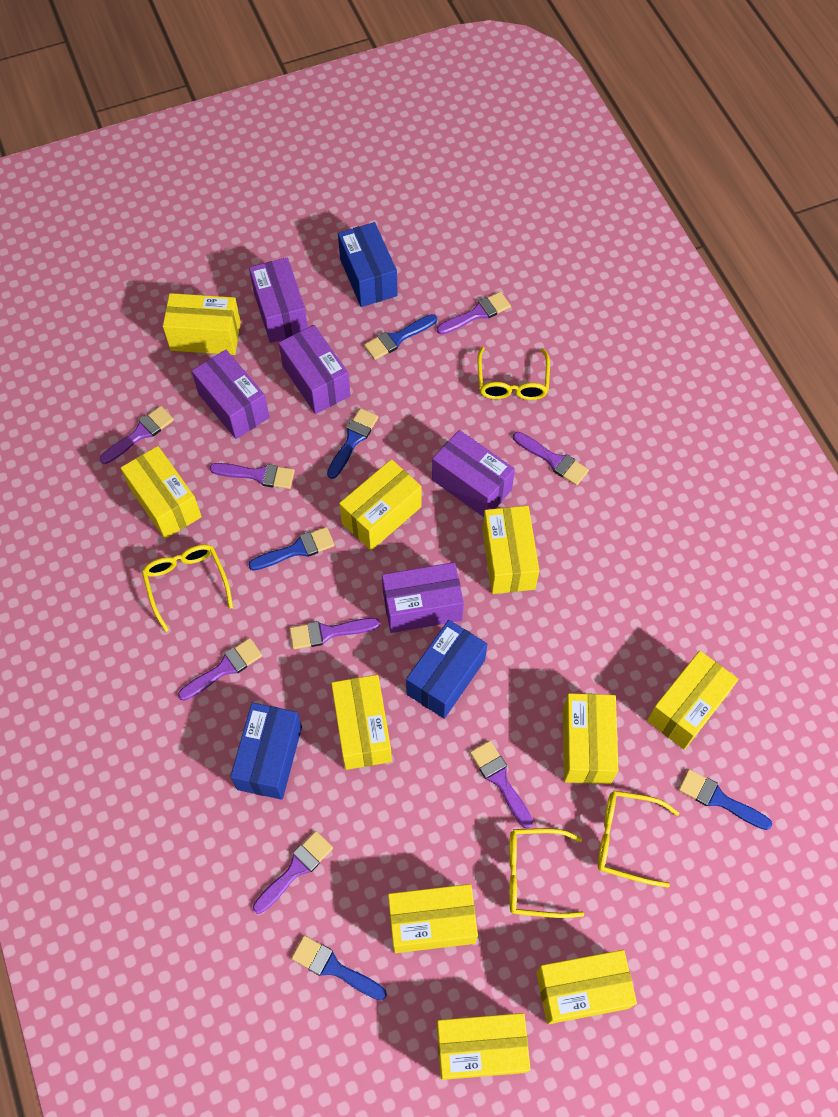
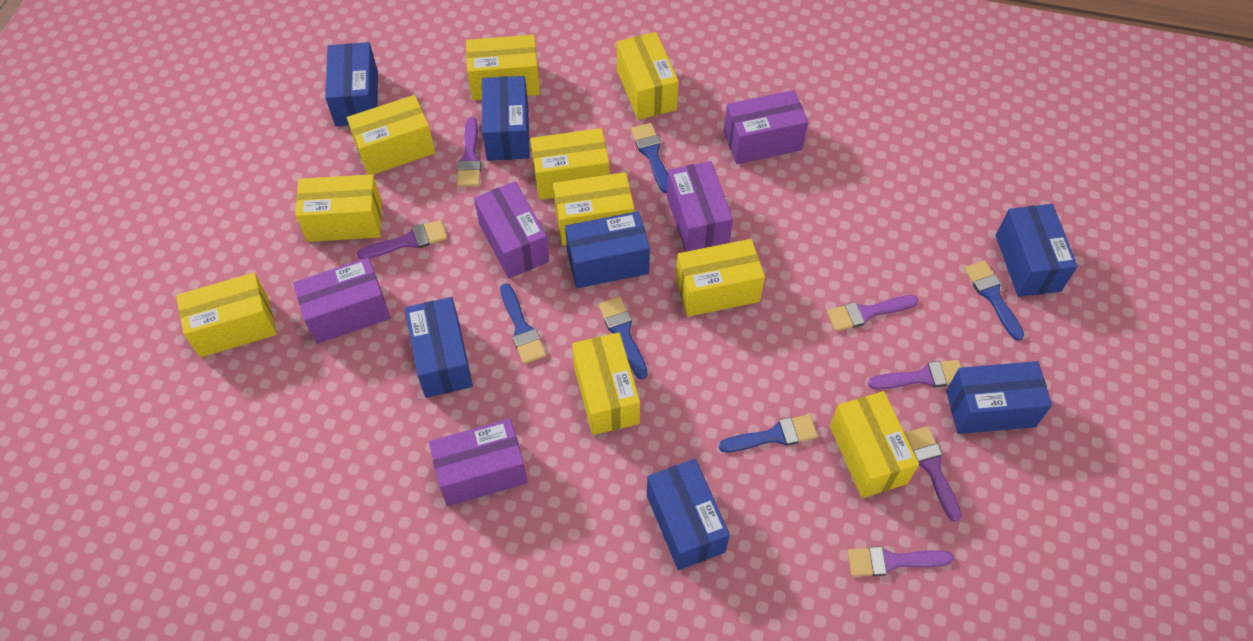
blue box: [230,703,302,800] [338,222,398,307] [406,620,487,719] = 3 -> [325,42,378,126] [405,297,473,398] [482,76,530,161] [565,211,650,288] [647,459,730,570] [946,361,1052,434] [996,204,1078,297] = 7
purple brush: [100,406,174,464] [178,638,262,701] [210,463,295,489] [253,831,333,914] [290,618,380,649] [437,292,511,335] [470,741,533,829] [513,432,589,486] = 8 -> [357,220,447,260] [457,117,481,187] [827,295,918,331] [847,546,954,576] [868,360,961,389] [905,426,962,522] = 6
yellow glasses: [142,545,233,632] [477,347,550,400] [509,828,584,918] [598,790,679,888] = 4 -> none = 0

